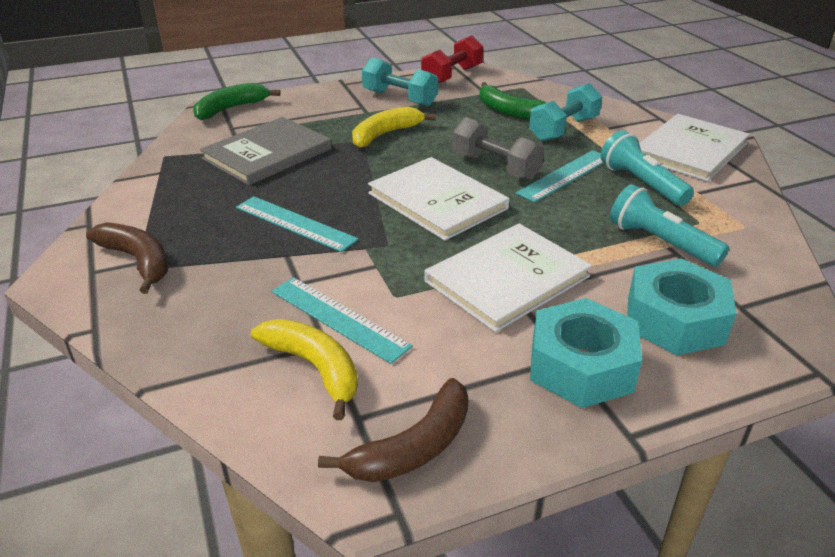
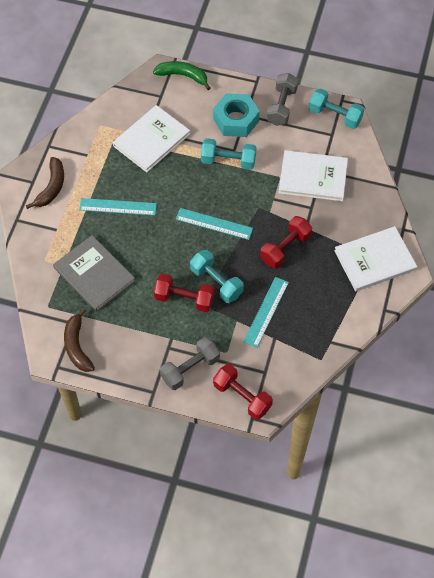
green banana: [193,83,281,120] [480,82,547,120] = 2 -> [153,61,211,90] = 1
grey dumbbell: [452,117,544,181] = 1 -> [160,337,220,390] [267,73,298,126] = 2
red dumbbell: [421,35,483,84] = 1 -> [154,273,214,312] [213,364,273,420] [260,216,312,268] = 3
turquoise dumbbell: [362,58,438,106] [529,83,602,141] = 2 -> [190,250,244,303] [201,138,257,170] [309,88,364,129] = 3
turquoise flashlight: [601,130,694,206] [610,184,729,267] = 2 -> none = 0
turquoise nut: [530,298,642,408] [628,258,737,355] = 2 -> [213,93,260,137] = 1
yellow banana: [251,319,358,420] [352,107,436,148] = 2 -> none = 0

